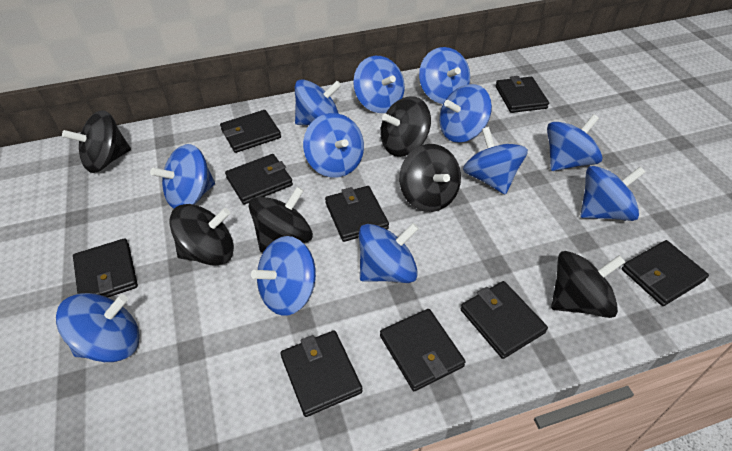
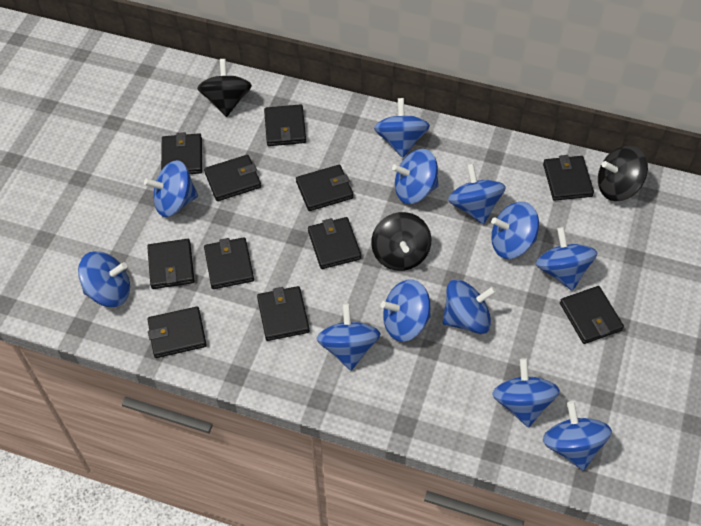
black spinning top: [62,110,131,173] [169,204,234,266] [248,186,313,252] [380,96,431,157] [399,144,461,212] [551,251,625,318] = 6 -> [197,59,252,117] [371,212,431,271] [598,146,648,201] = 3
black wallet: [73,238,138,298] [220,110,281,153] [225,154,293,205] [281,330,363,417] [325,186,389,242] [380,309,466,391] [461,281,548,359] [495,76,549,113] [622,240,709,306] = 9 -> [147,239,194,289] [147,306,207,358] [161,132,202,174] [204,155,261,201] [204,237,254,289] [257,286,310,341] [264,104,306,146] [296,165,353,211] [308,217,361,269] [543,155,594,201] [560,286,624,344] = 11

